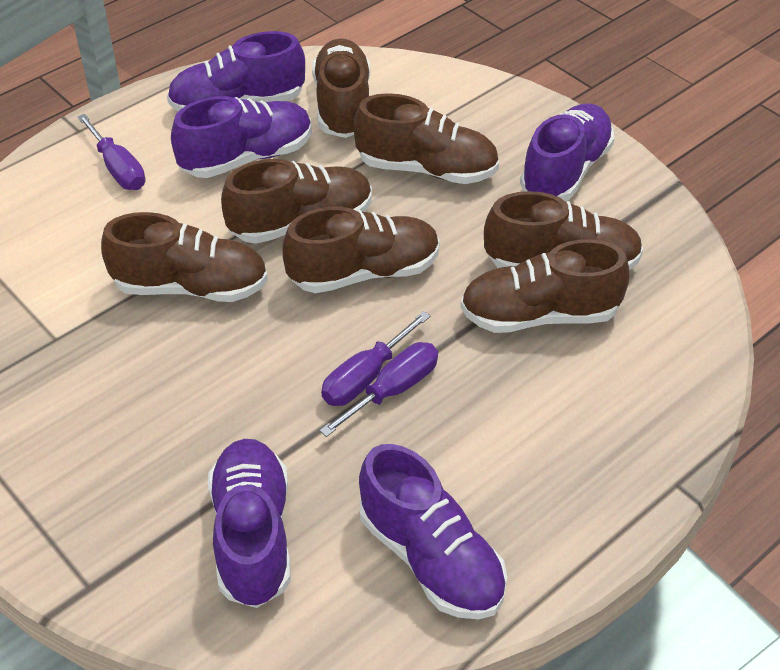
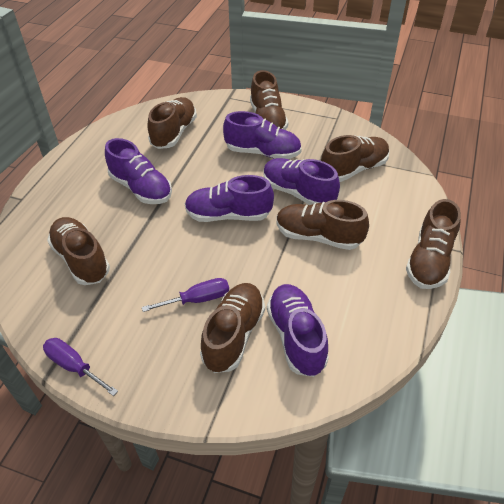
purple screwdriver: [77,114,145,190] [319,342,438,437] [321,311,431,406] = 3 -> [43,338,118,396] [142,278,229,312] = 2

